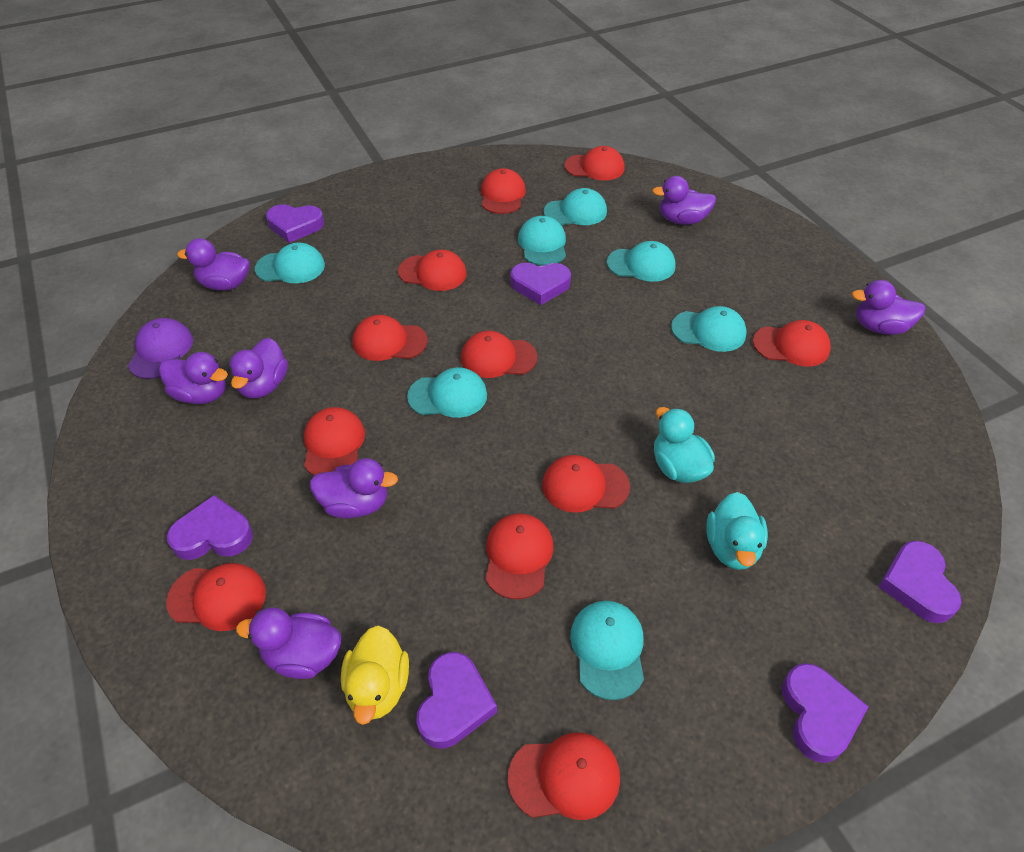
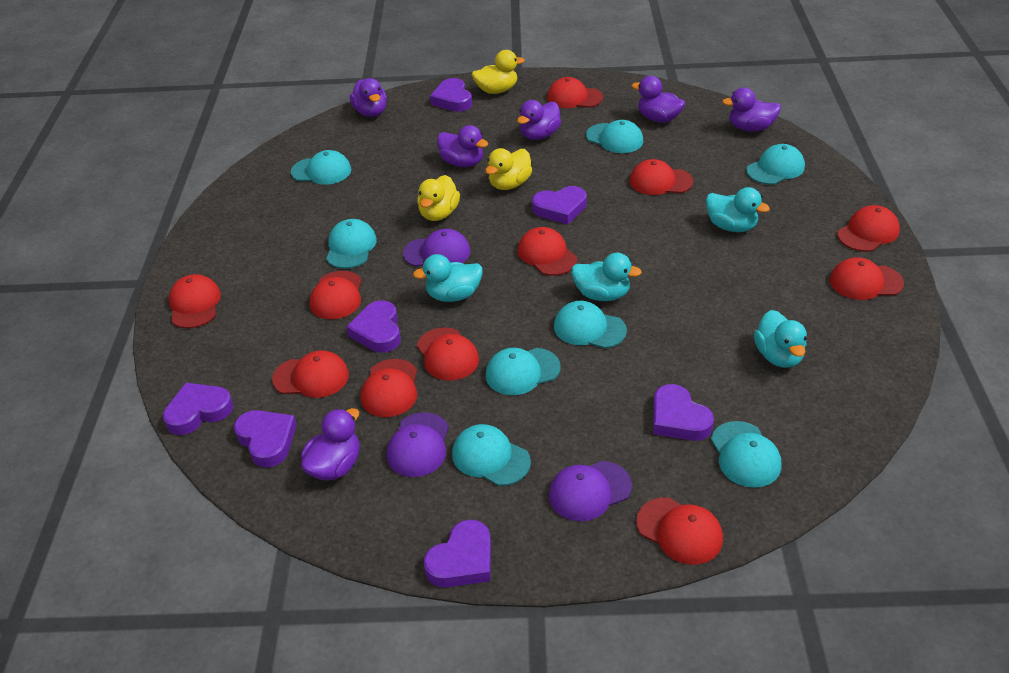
purple cap: [128,318,193,379] = 1 -> [386,412,449,477] [403,229,471,266] [549,461,632,521] = 3
purple duck: [159,352,228,404] [177,238,250,291] [229,338,288,398] [236,608,341,679] [310,458,398,518] [652,176,716,225] [851,280,925,335] = 7 -> [301,408,360,481] [350,78,387,117] [437,125,488,167] [517,100,561,140] [632,76,685,123] [722,87,781,132] = 6
purple heart: [167,495,253,560] [266,204,324,243] [416,652,497,749] [510,263,571,305] [782,663,869,763] [879,541,962,623] = 6 -> [163,383,233,435] [234,410,297,468] [346,300,401,353] [423,519,491,588] [430,78,472,112] [532,186,587,224] [653,384,714,441] = 7
turquoise cap: [255,243,325,283] [407,367,487,418] [518,216,566,266] [544,188,607,225] [570,601,644,700] [607,241,676,282] [671,306,747,352] = 7 -> [291,150,351,185] [326,219,377,269] [452,424,531,486] [486,348,561,395] [554,301,627,349] [586,120,643,153] [711,421,782,488] [746,144,805,185] = 8
turquoise duck: [654,407,715,483] [706,492,768,570] = 2 -> [413,254,483,302] [571,253,642,301] [706,187,770,232] [754,310,807,368] = 4
yellow duck: [341,625,409,725] = 1 -> [417,175,460,221] [472,50,525,94] [485,148,532,190] = 3

